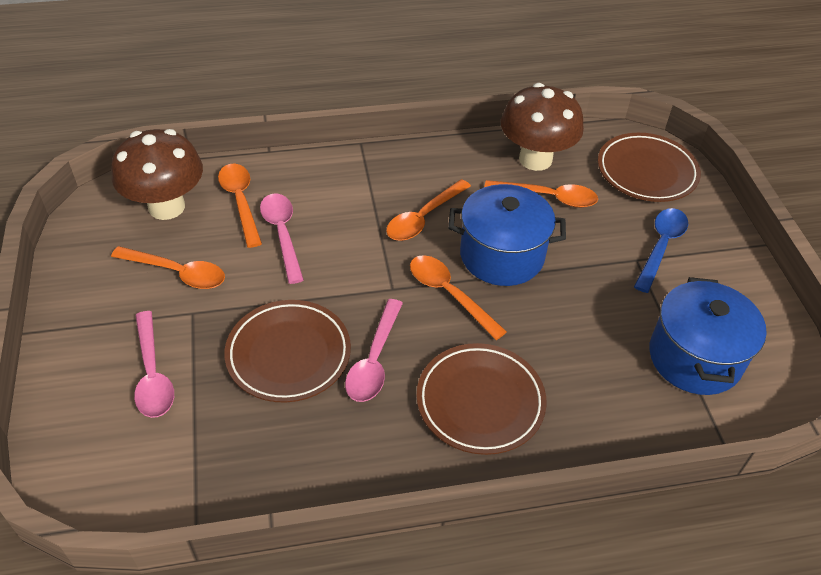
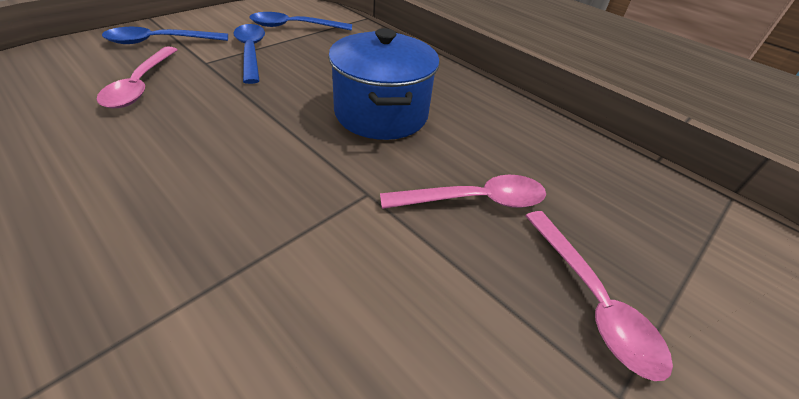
blue pot: [448,184,566,286] [649,277,767,395] = 2 -> [328,28,440,140] = 1
blue spoon: [634,208,688,293] = 1 -> [102,27,228,44] [233,24,265,84] [250,12,352,31] = 3
brown mushroom: [111,129,203,220] [501,83,584,171] = 2 -> none = 0
brown plate: [225,300,351,403] [416,343,547,455] [598,133,701,202] = 3 -> none = 0
orange spoon: [111,246,225,289] [218,164,262,248] [386,179,471,241] [410,255,507,340] [484,180,598,208] = 5 -> none = 0

